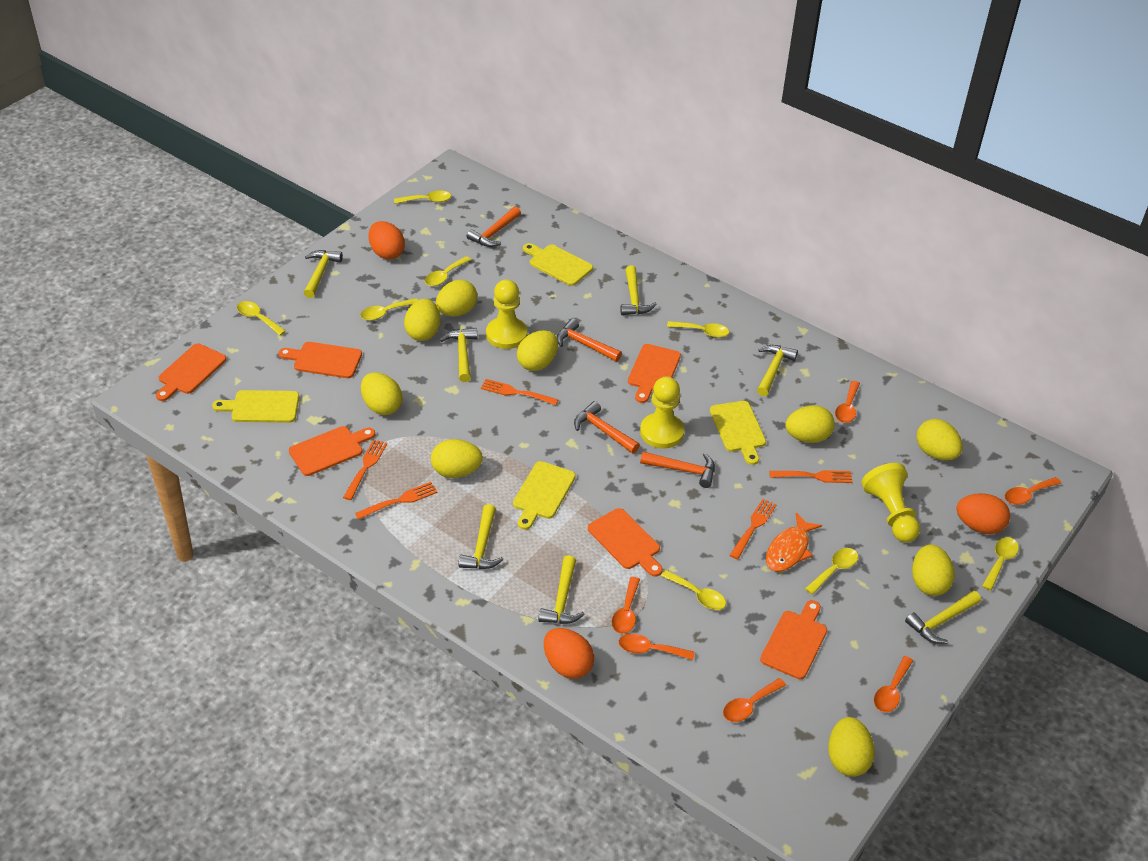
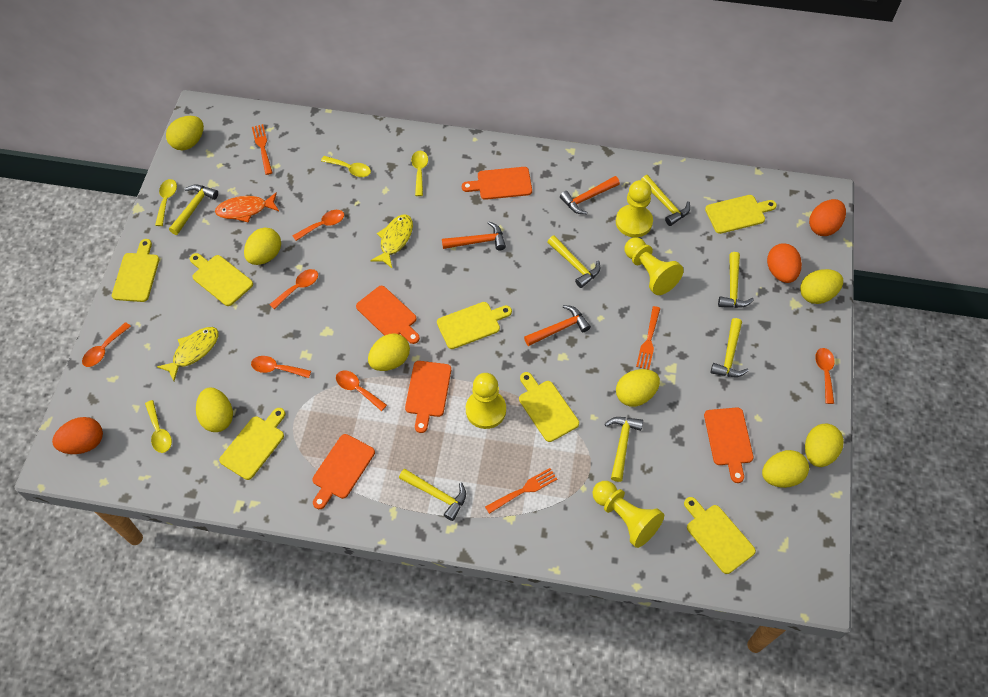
orange cutting board: [156,343,226,401] [279,342,362,378] [289,426,375,476] [588,508,663,577] [628,344,681,403] [760,600,827,679] = 6 -> [312,434,375,509] [356,286,420,344] [405,361,451,433] [462,167,532,200] [704,407,753,483] = 5
orange fork: [343,439,387,500] [355,482,438,519] [481,379,559,405] [730,499,777,559] [769,470,853,483] = 5 -> [252,124,273,175] [485,468,557,514] [636,306,660,370] = 3
orange hammer: [467,206,521,247] [557,318,622,362] [574,401,640,453] [640,451,715,488] = 4 -> [442,221,506,250] [524,305,591,346] [560,176,620,214] = 3
yellow cutting board: [212,390,299,423] [513,461,576,530] [523,243,593,286] [710,401,766,465] = 4 -> [112,239,159,302] [190,253,253,306] [219,408,285,480] [437,302,512,349] [519,372,579,442] [684,497,756,574] [705,195,777,234] = 7
yellow egg: [361,372,402,415] [404,299,440,341] [431,439,483,478] [436,280,477,316] [517,330,558,371] [785,405,835,443] [828,717,875,777] [912,544,955,596] [917,419,963,460] = 9 -> [166,116,204,150] [196,388,233,432] [244,227,281,265] [368,333,410,371] [616,369,660,407] [762,450,809,488] [800,269,843,304] [805,424,844,467] = 8
yellow fish: none = 0 -> [157,327,219,381] [370,214,413,268] = 2
yellow pawn: [486,279,527,349] [640,376,684,449] [861,463,920,542] = 3 -> [466,373,506,429] [592,481,664,548] [616,180,653,237] [625,238,684,295] = 4
yellow spoon: [237,301,286,335] [360,298,418,321] [394,190,451,204] [425,256,471,286] [661,570,726,610] [667,321,729,338] [805,548,858,595] [982,537,1019,591] = 8 -> [145,400,172,453] [155,179,177,226] [321,156,371,177] [411,151,428,196] = 4

